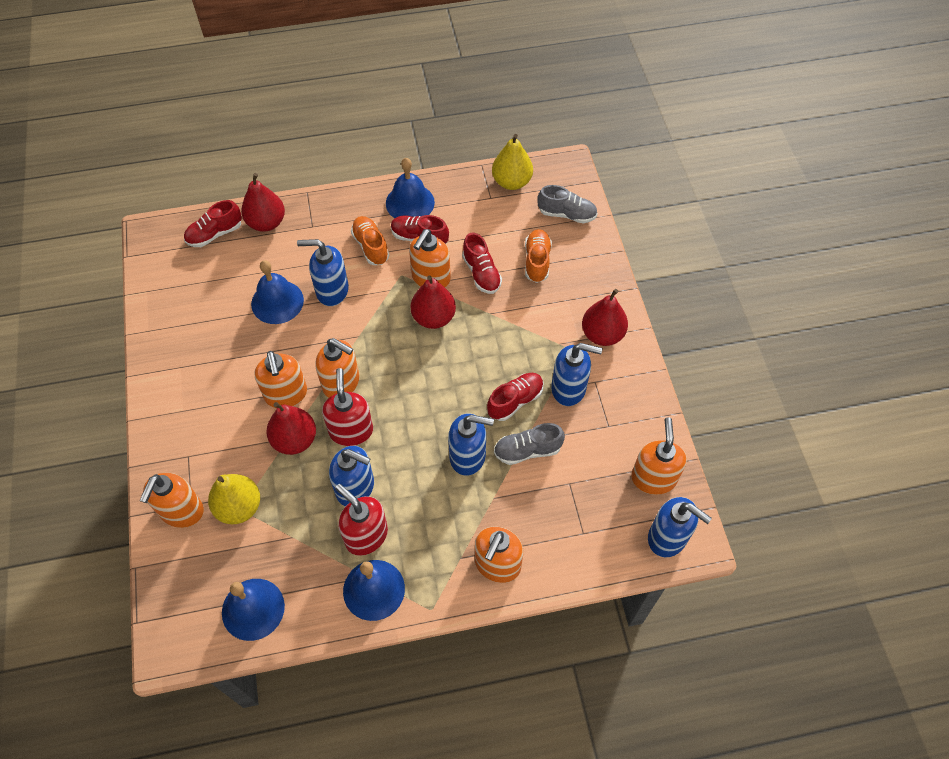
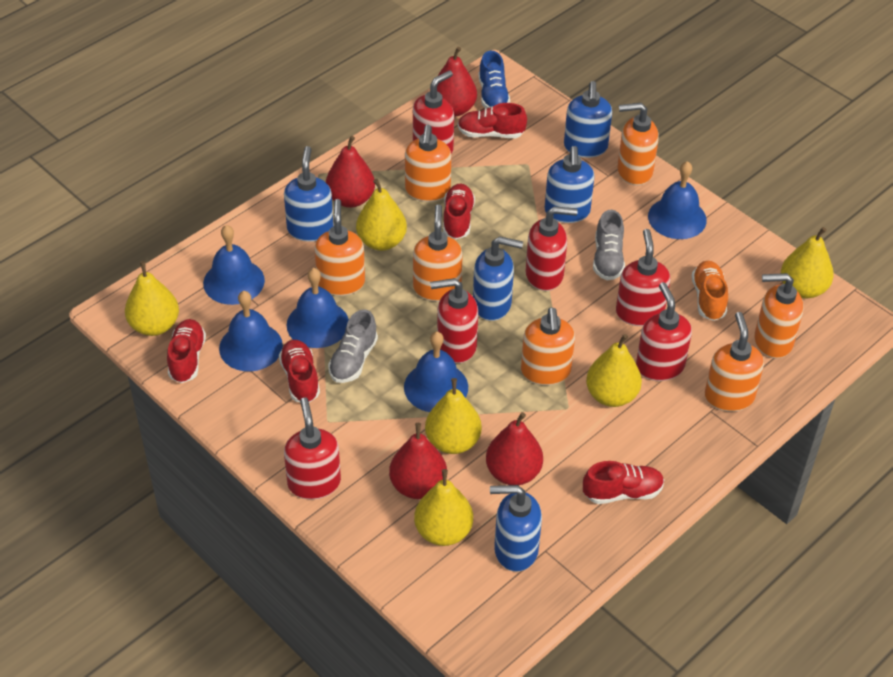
blue bell: [222,579,285,641] [251,260,304,324] [343,560,405,621] [386,158,435,218] = 4 -> [203,225,265,305] [219,291,283,372] [287,268,349,348] [404,331,468,412] [648,161,707,239] = 5
blue shoe: none = 0 -> [479,51,510,108] = 1
orange shoe: [351,216,389,265] [525,229,552,283] = 2 -> [692,261,728,321] = 1
orange soap dispenser: [139,473,204,528] [255,351,307,408] [315,338,360,398] [409,229,451,288] [475,527,523,583] [631,417,687,495] = 6 -> [314,199,365,296] [405,125,451,202] [413,204,463,301] [521,307,575,385] [617,103,659,186] [705,312,764,412] [754,273,804,359] = 7
red shoe: [184,200,242,247] [391,215,449,244] [462,233,502,294] [487,373,544,421] = 4 -> [167,319,206,383] [279,340,320,402] [443,184,475,239] [458,103,527,138] [583,461,664,504] = 5
red soap dispenser: [322,368,373,446] [335,484,388,556] = 2 -> [284,397,341,500] [413,70,454,154] [430,278,478,363] [526,206,578,291] [616,229,670,326] [636,282,692,381] = 6
yellow pear: [208,474,260,524] [492,134,533,190] = 2 -> [125,261,179,336] [356,179,407,251] [414,469,473,546] [425,378,482,454] [586,334,642,407] [781,227,834,298] = 6

